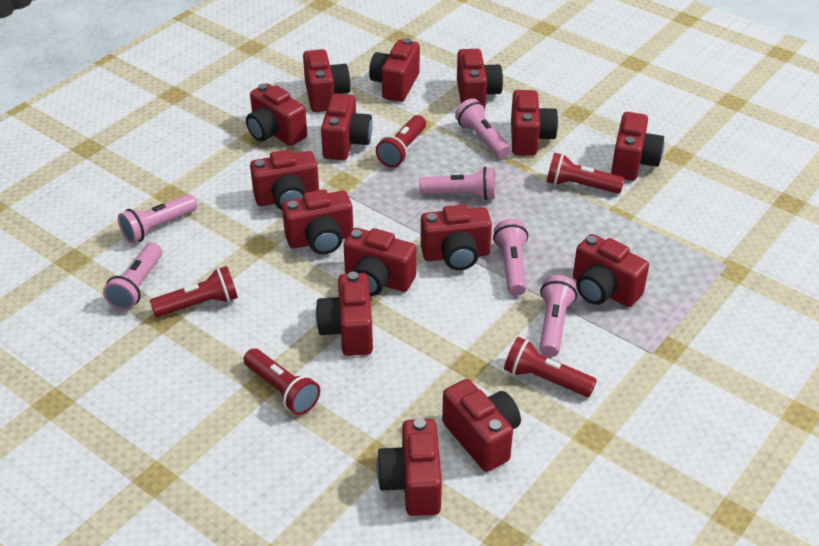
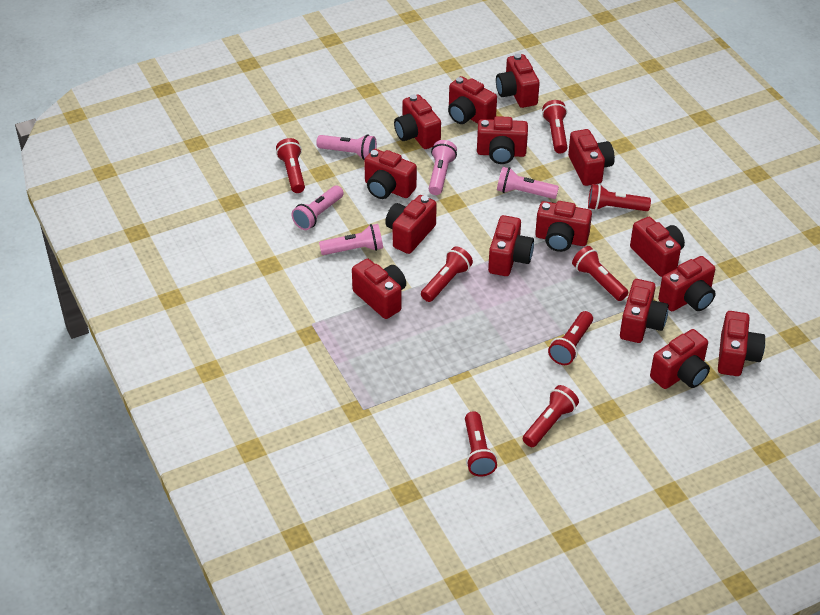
pink flashlight: [103,243,162,310] [118,194,197,243] [419,167,495,200] [455,98,511,158] [493,219,528,296] [539,275,577,357] = 6 -> [291,185,344,230] [316,134,377,160] [319,224,383,255] [429,140,457,195] [497,167,559,199] = 5
red flashlight: [150,266,238,317] [244,348,320,415] [376,115,426,167] [504,337,597,397] [546,153,625,194] = 5 -> [276,138,305,193] [421,246,473,302] [465,411,497,477] [523,385,579,447] [542,100,567,153] [548,311,593,365] [572,246,628,301] [588,184,651,211] = 8

